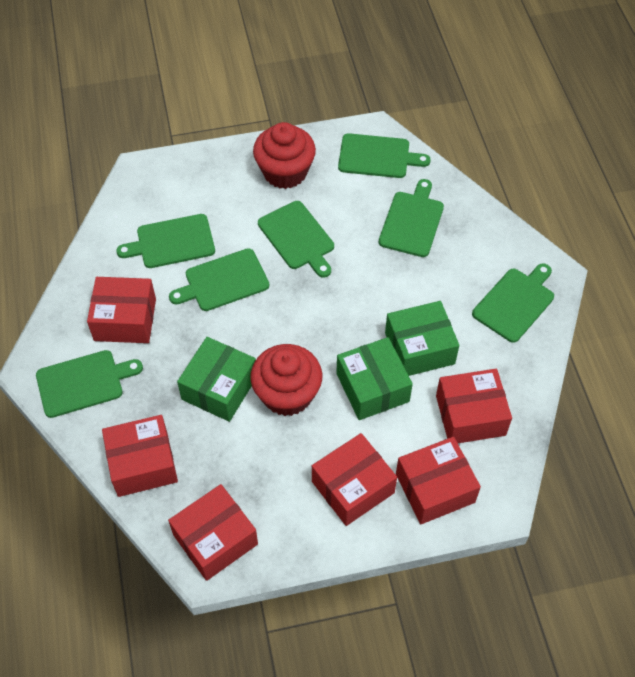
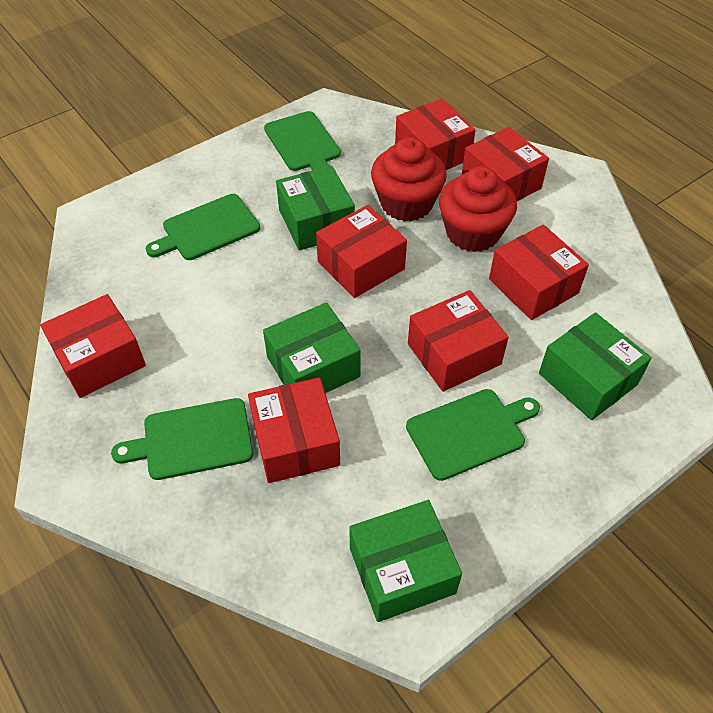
green box: [177,337,256,422] [336,337,413,420] [385,301,460,376] = 3 -> [263,302,361,393] [276,166,355,250] [349,500,462,622] [539,312,652,420] = 4
green cutting board: [36,350,143,418] [116,214,215,268] [169,248,270,311] [258,201,334,278] [338,133,431,178] [378,179,444,257] [472,263,554,343] = 7 -> [111,398,253,480] [146,194,261,260] [264,111,341,171] [406,389,540,481] = 4
red box: [87,277,156,343] [102,415,178,497] [168,484,258,581] [312,433,397,526] [396,437,481,524] [436,369,512,443] = 6 -> [40,294,146,398] [248,377,340,483] [316,205,407,298] [395,99,476,170] [408,290,509,392] [462,127,549,201] [489,225,589,320] = 7

